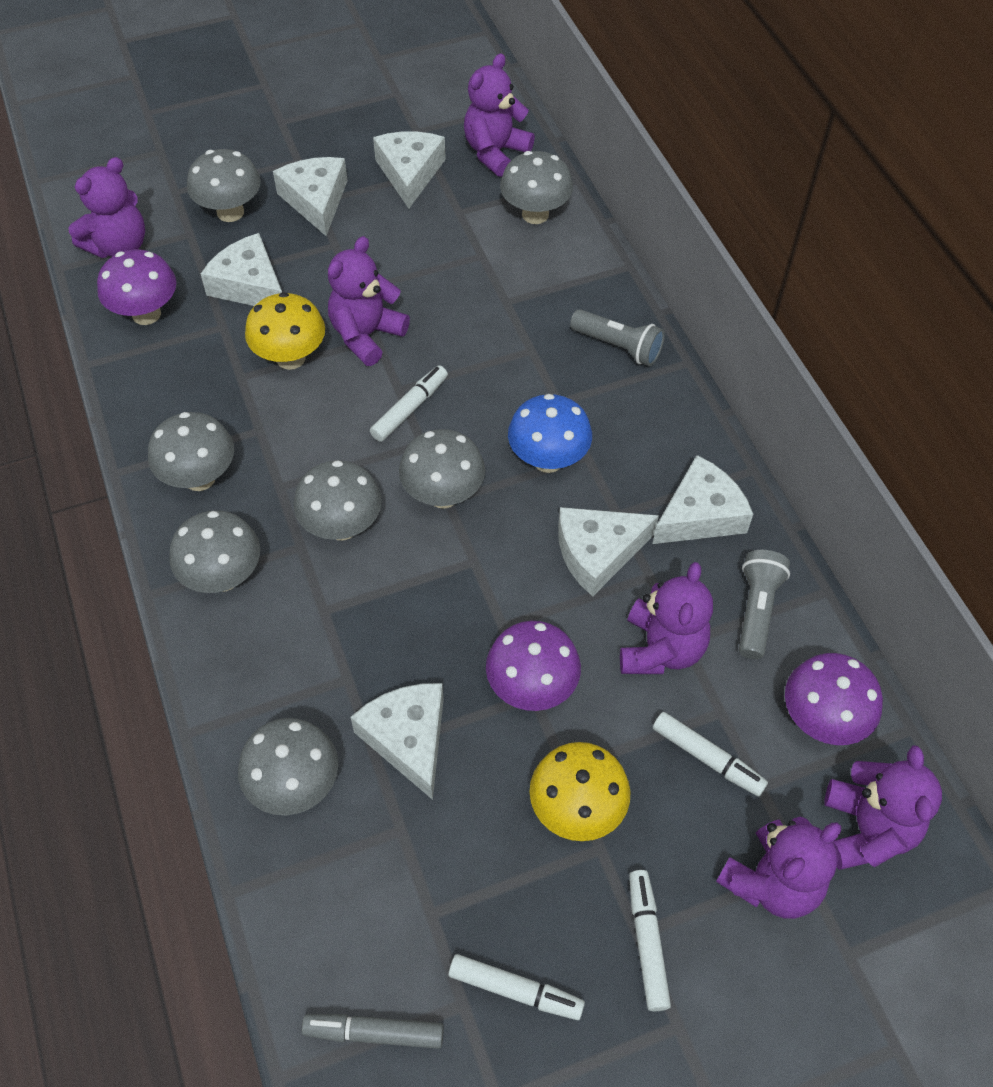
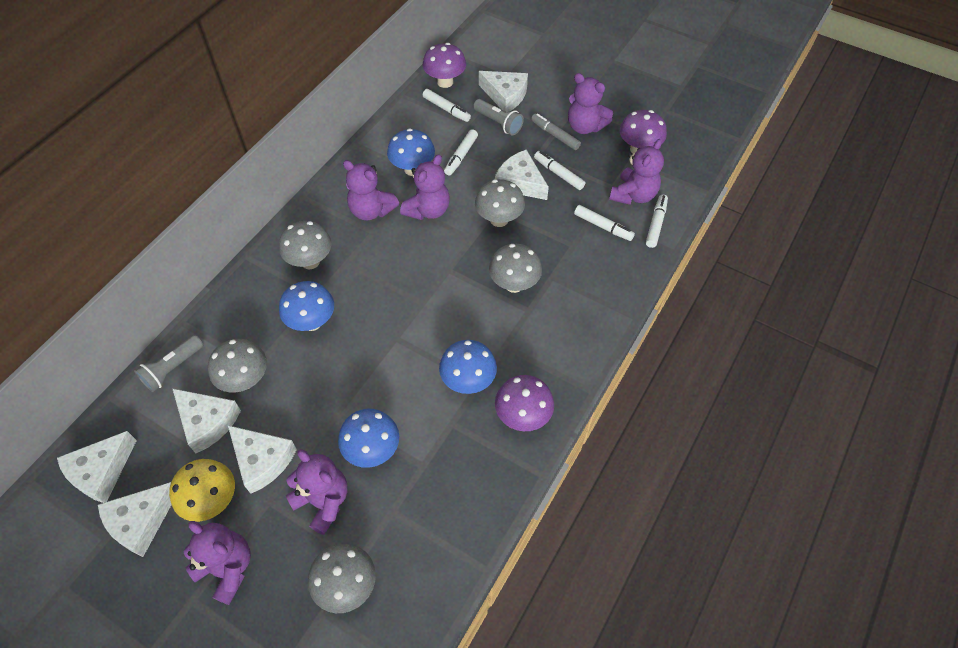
blue mushroom: [508,394,592,473] = 1 -> [279,281,334,331] [338,409,399,468] [387,129,435,176] [439,340,497,394] = 4
grey mushroom: [148,412,234,491] [169,510,260,593] [187,149,261,222] [238,718,338,816] [294,460,382,540] [399,429,485,509] [500,151,573,224] = 7 -> [208,339,267,393] [279,221,332,269] [308,544,376,613] [475,179,525,227] [489,244,542,293] = 5
white marker: [370,365,448,442] [448,954,585,1020] [629,870,671,1011] [653,712,768,796] = 4 -> [423,89,471,122] [444,129,478,176] [534,151,585,190] [574,205,635,241] [646,195,668,248] = 5
yellow mushroom: [245,292,325,370] [530,742,631,841] = 2 -> [169,459,235,522] = 1

